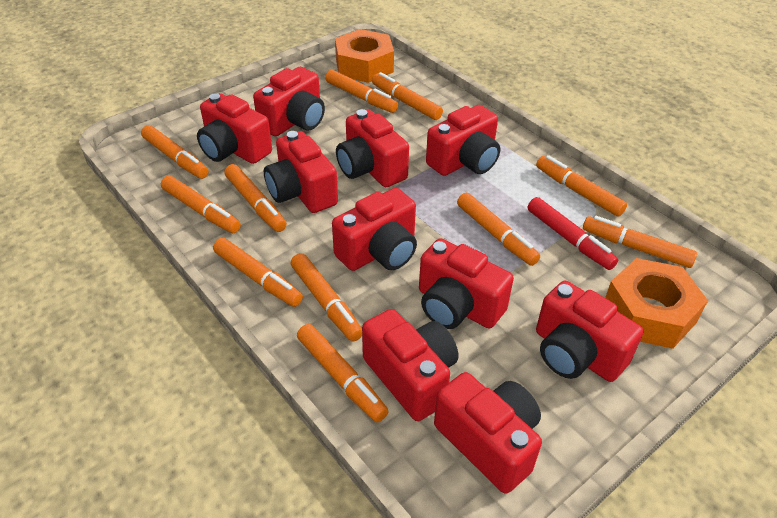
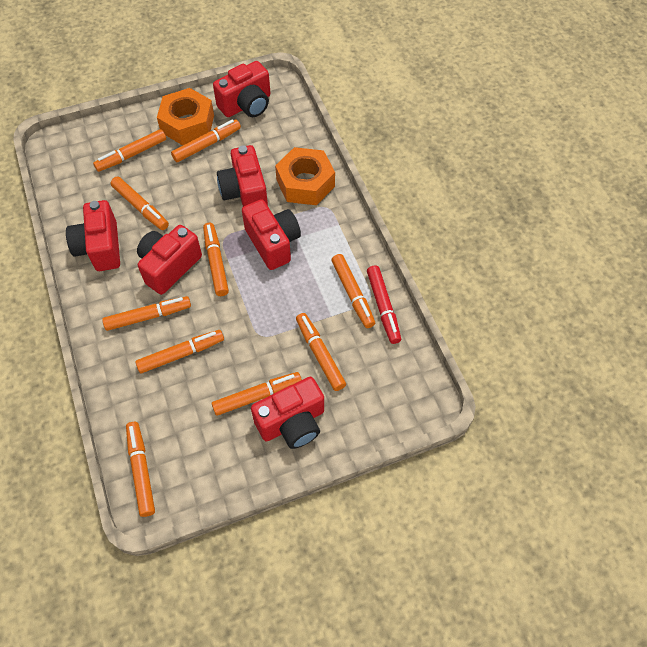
orange marker: [141,125,209,179] [161,176,241,233] [213,238,303,307] [225,164,287,232] [291,253,362,341] [297,324,389,422] [325,70,398,113] [372,72,443,120] [457,193,540,266] [536,155,627,217] [583,216,697,268] = 11 -> [93,129,166,172] [102,296,191,331] [111,176,169,230] [126,422,155,517] [135,330,224,373] [171,120,241,162] [203,223,229,296] [212,372,302,416] [296,313,346,391] [331,254,375,328] = 10
red camera: [197,93,272,164] [253,67,325,136] [264,131,338,213] [332,188,417,271] [336,109,409,187] [362,309,458,421] [419,238,514,329] [426,105,500,176] [434,372,542,494] [536,281,643,382] = 10 -> [66,200,120,271] [137,225,202,295] [213,61,270,117] [217,145,268,207] [242,199,301,270] [251,377,324,449] = 6

